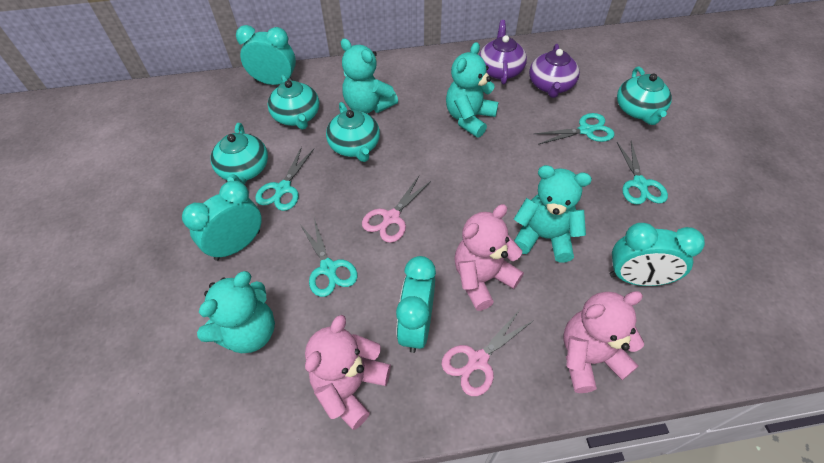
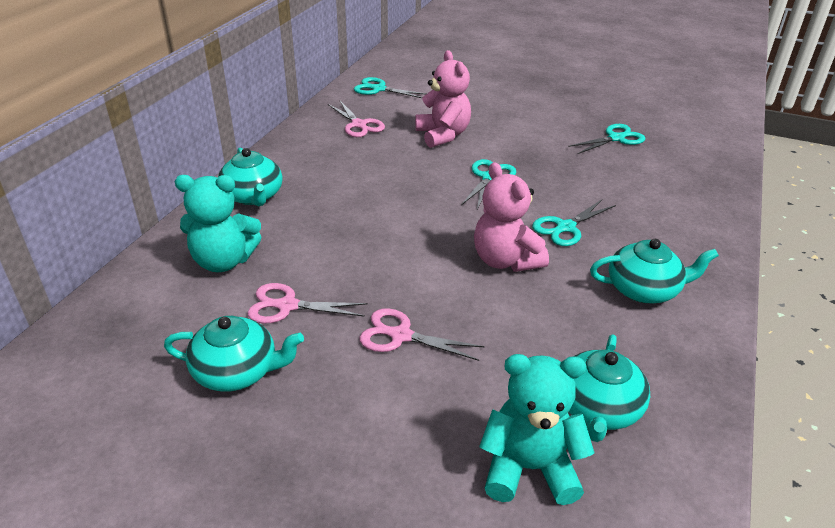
pink scissors: [362,176,431,243] [441,311,534,396] = 2 -> [248,283,368,324] [328,101,385,137] [359,308,484,361] = 3
pink teddy bear: [305,315,391,430] [454,204,524,311] [564,291,644,393] = 3 -> [415,50,471,148] [474,162,549,272] = 2
purple teapot: [479,20,527,84] [529,44,580,98] = 2 -> none = 0
turquoise clock: [182,181,262,261] [236,25,296,85] [396,256,436,353] [610,223,705,286] = 4 -> none = 0
turquoise teddy bear: [197,271,275,353] [341,38,398,113] [446,42,499,138] [514,165,592,263] = 4 -> [175,175,262,272] [479,354,594,505] = 2

